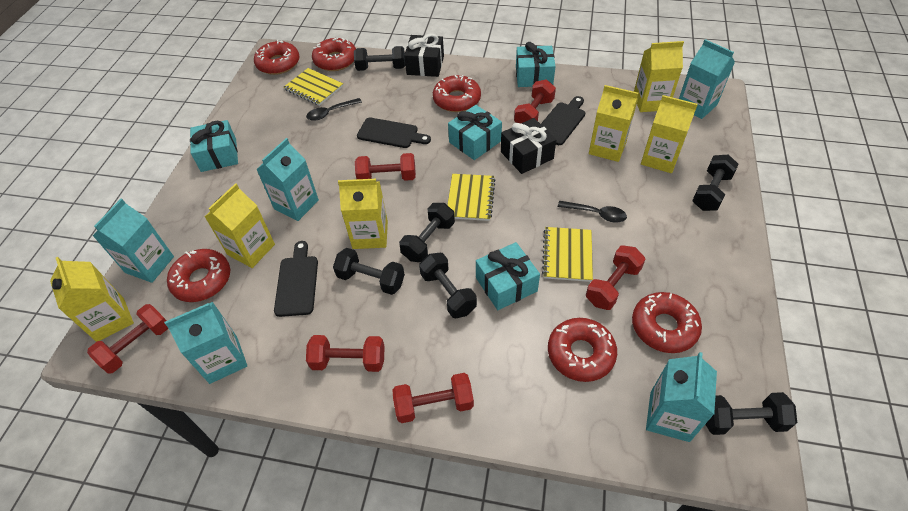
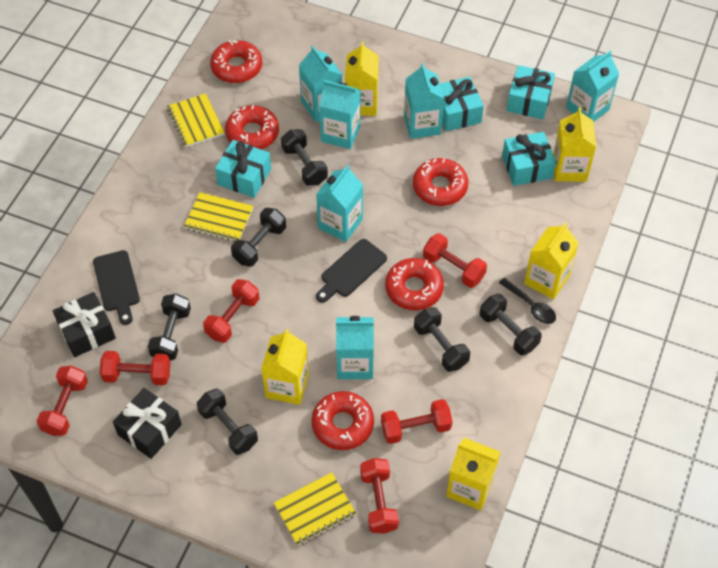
black cutting board: [274,241,318,317] [357,117,431,148] [541,96,585,145] = 3 -> [93,250,140,325] [316,239,387,303] = 2
black spoon: [306,98,362,121] [558,201,627,223] = 2 -> [499,278,556,324] = 1
red donut: [167,249,230,302] [254,40,300,75] [312,38,356,71] [433,75,481,112] [548,318,617,382] [632,292,702,353] = 6 -> [210,40,262,83] [225,105,279,149] [311,391,374,450] [385,258,444,310] [413,158,468,206] = 5
turquoise carton: [93,199,174,283] [164,302,247,384] [256,138,319,221] [646,352,717,442] [679,39,735,119] = 5 -> [299,46,342,122] [316,165,363,242] [319,80,360,149] [336,316,374,379] [404,63,444,139] [566,51,619,122] = 6
yellow carton: [50,257,134,342] [205,183,275,268] [338,179,388,249] [589,85,638,162] [634,41,684,112] [641,95,698,173] = 6 -> [261,329,309,405] [345,41,379,116] [446,438,500,511] [524,222,579,300] [553,108,596,182] = 5

